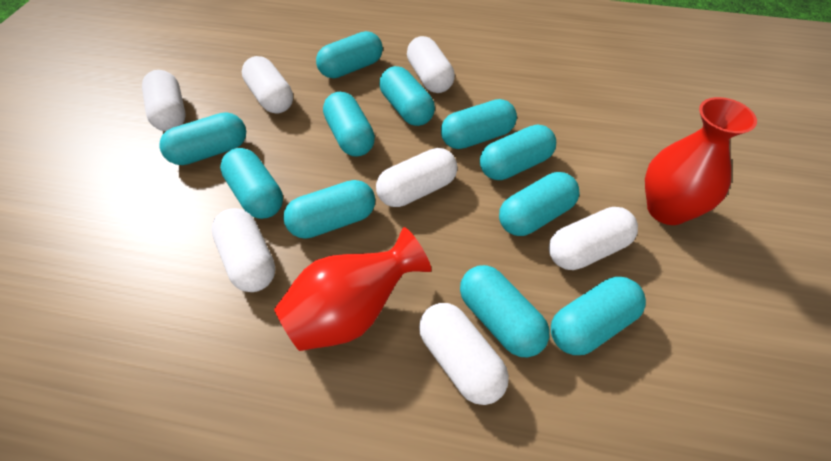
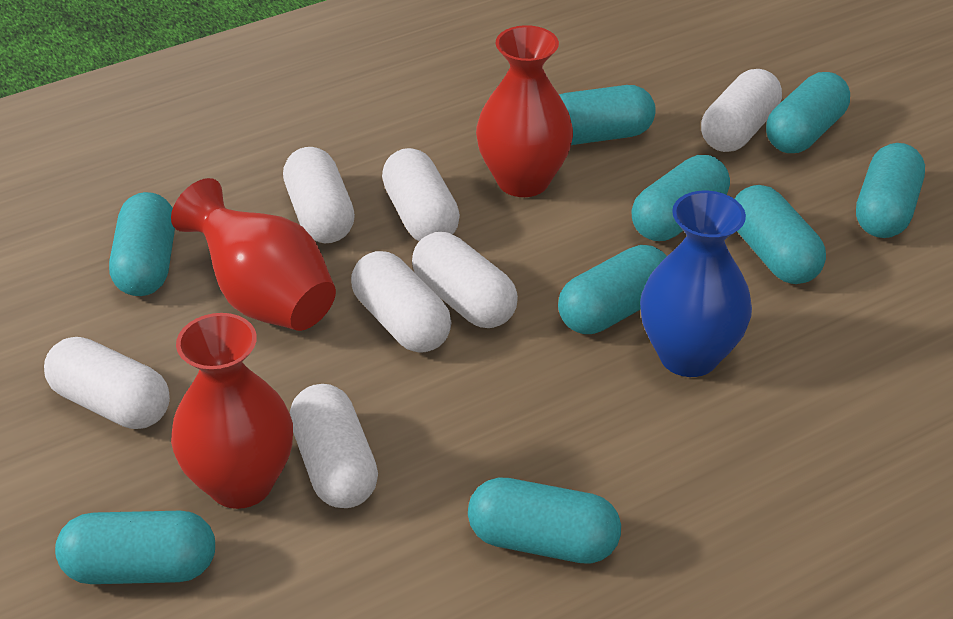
blue vase: none = 0 -> [640,191,752,377] = 1
red vase: [274,227,432,351] [645,97,757,225] = 2 -> [171,178,336,331] [171,313,293,509] [476,25,573,197] = 3
turquoise capsule: [159,112,246,165] [220,148,283,219] [283,180,375,239] [316,31,383,78] [323,92,375,157] [380,66,435,126] [441,99,517,149] [460,265,550,357] [480,124,556,180] [499,172,580,236] [551,277,646,355] = 11 -> [55,511,215,584] [109,192,175,296] [468,478,621,564] [558,245,667,334] [559,85,656,145] [631,155,730,241] [735,185,826,284] [766,72,850,153] [856,143,925,238] = 9

